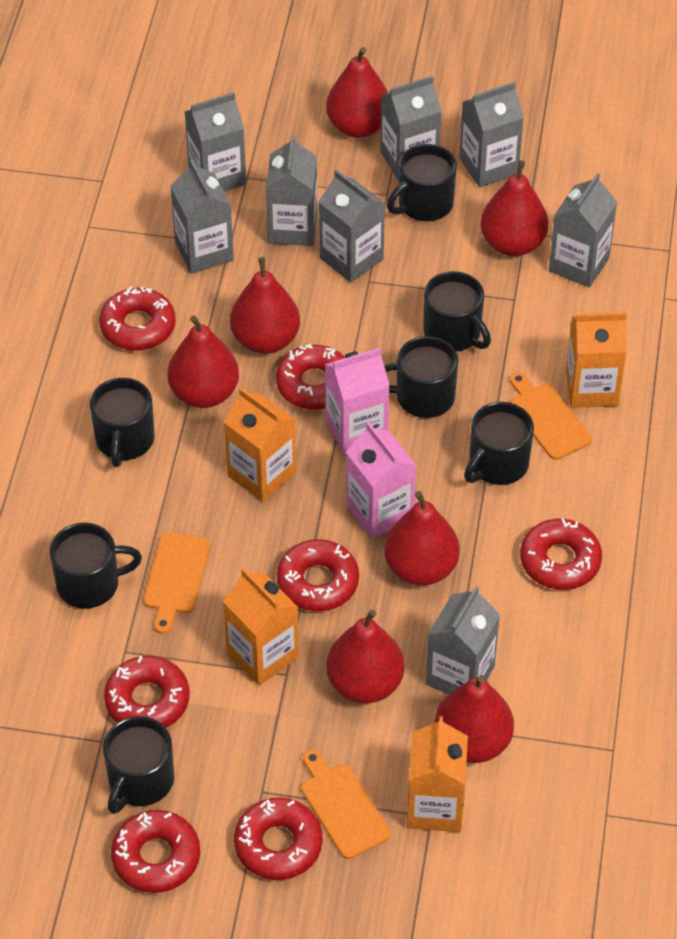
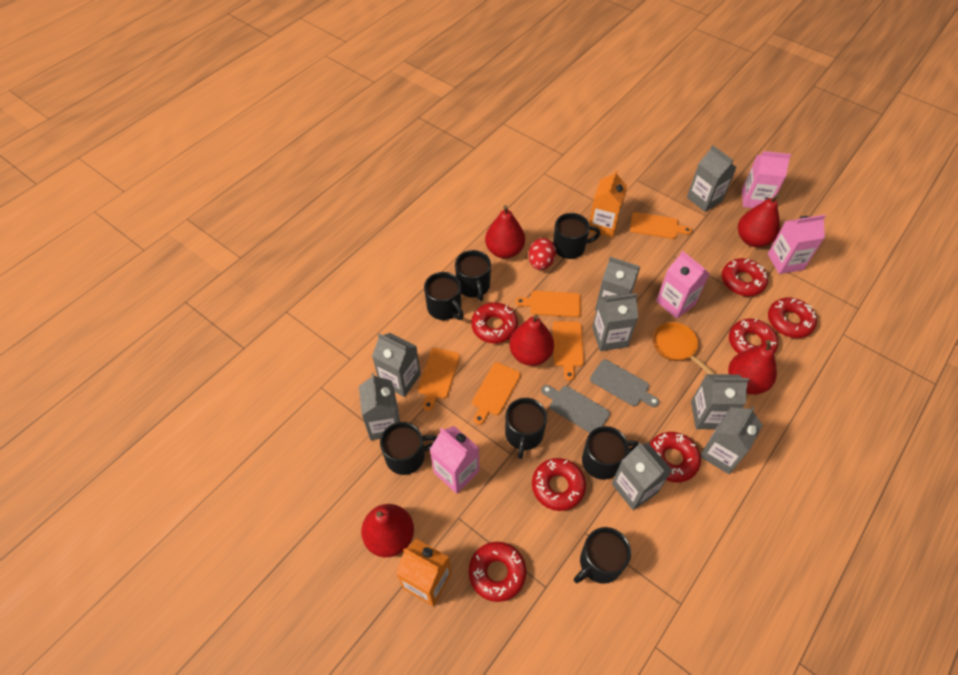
grey cutting board: none = 0 -> [541,385,610,433] [590,359,659,407] = 2
orange carton: [223,568,299,686] [224,388,296,502] [407,716,468,832] [566,312,627,408] = 4 -> [396,539,451,606] [589,170,627,237] = 2
orange cutting board: [144,532,210,634] [301,750,391,859] [510,372,592,460] = 3 -> [418,348,460,411] [472,362,521,425] [515,291,581,317] [552,321,584,381] [630,212,692,239] = 5
orange pan: none = 0 -> [653,322,716,374] = 1
pink carton: [325,348,390,454] [346,422,417,539] = 2 -> [430,426,479,494] [656,251,710,319] [742,151,791,208] [768,215,826,274] = 4
red egg: none = 0 -> [529,238,556,270] = 1
red pear: [167,315,239,408] [230,257,300,354] [326,47,388,138] [326,609,404,703] [384,491,460,586] [434,675,514,763] [480,160,548,256] = 7 -> [361,504,414,557] [485,205,525,258] [510,315,554,366] [728,340,777,394] [738,194,780,247] = 5

